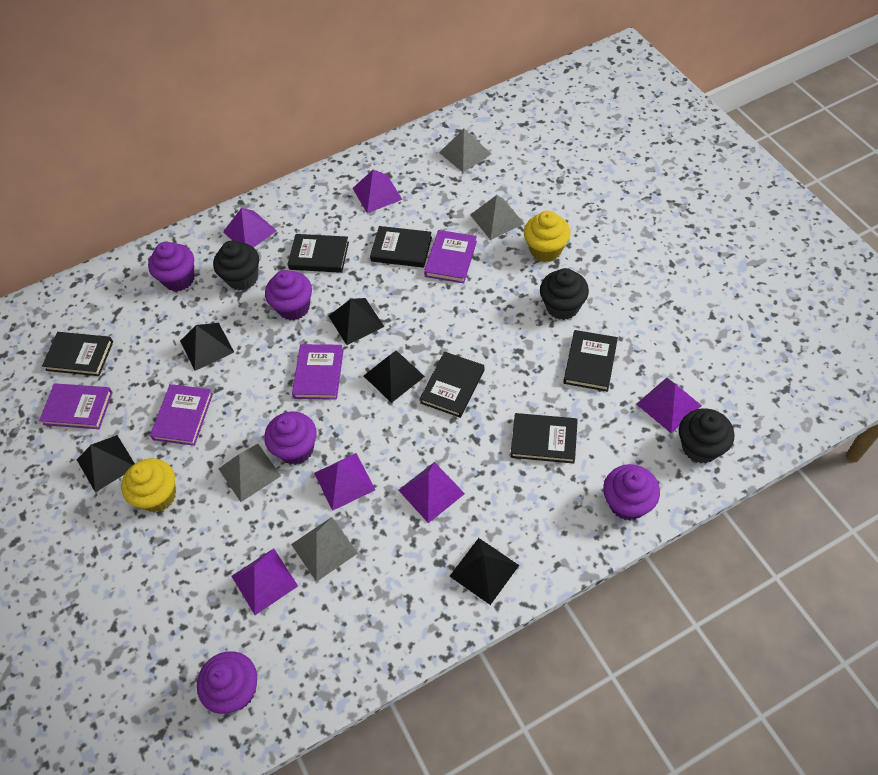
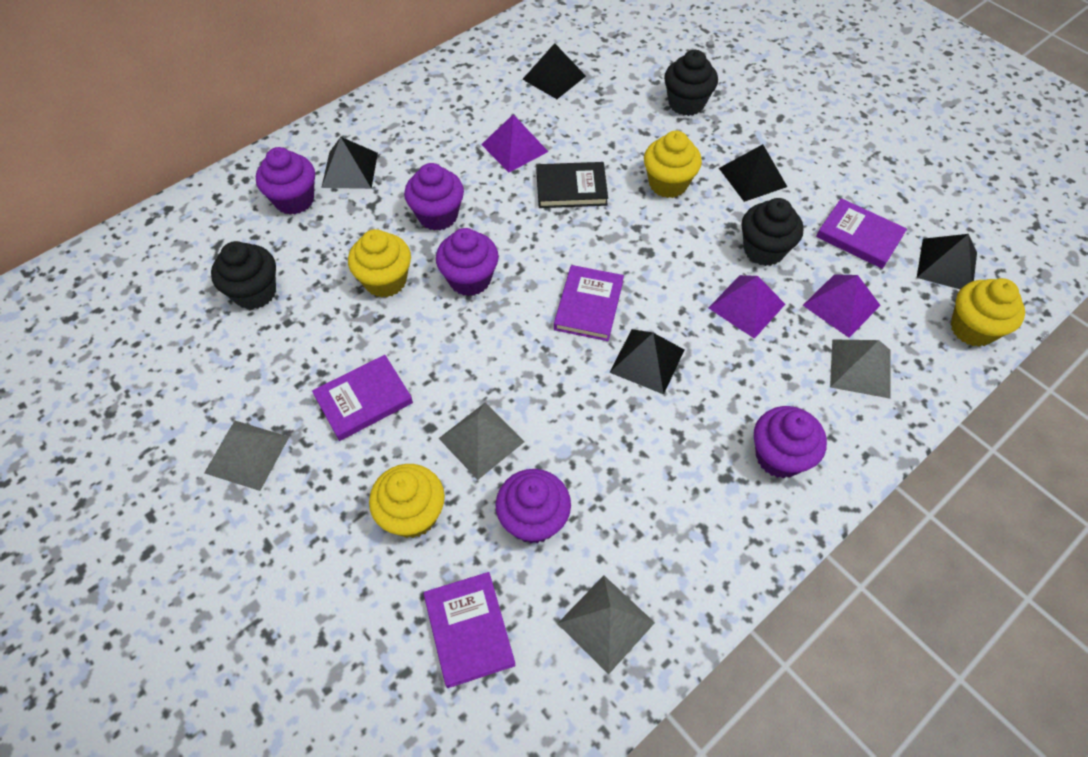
black book: [42,332,113,376] [287,234,349,273] [370,226,432,268] [420,352,484,418] [511,413,578,464] [564,330,618,392] = 6 -> [536,162,608,208] = 1
purple pyramid: [223,208,277,248] [231,548,298,615] [314,453,375,511] [353,170,403,213] [398,462,465,523] [636,378,702,433] = 6 -> [481,114,548,172] [709,275,785,339] [803,274,881,338] = 3
yellow cupcake: [121,458,176,512] [524,211,571,262] = 2 -> [348,229,411,298] [369,464,445,538] [644,131,702,198] [950,278,1025,347] = 4

